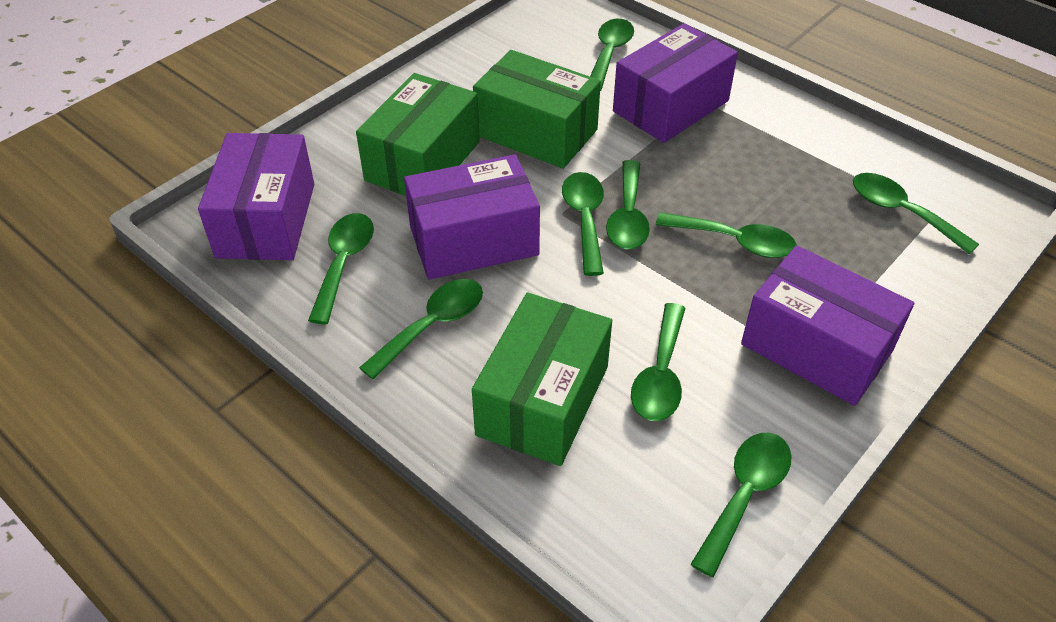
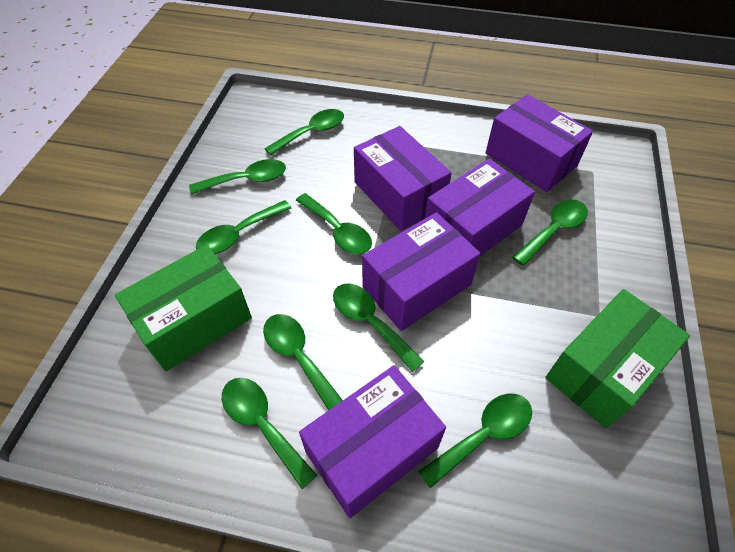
green box: [356,73,480,196] [472,292,612,466] [473,50,601,169] = 3 -> [115,245,252,371] [545,289,690,428] = 2
purple box: [198,133,314,260] [404,154,540,280] [613,23,738,143] [741,245,914,406] = 4 -> [299,365,446,518] [354,126,452,231] [362,212,481,331] [425,159,535,256] [486,94,593,192] = 5

